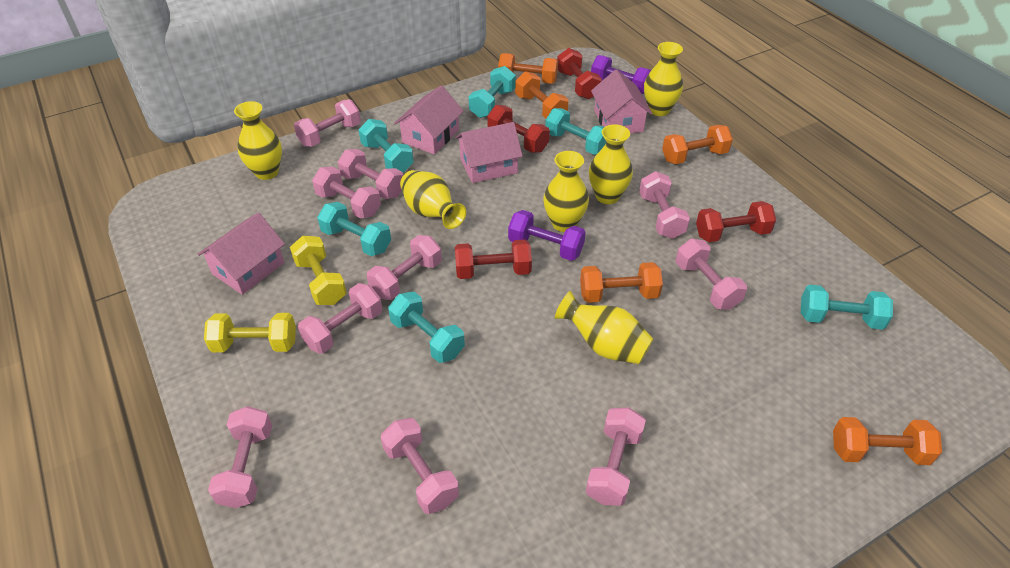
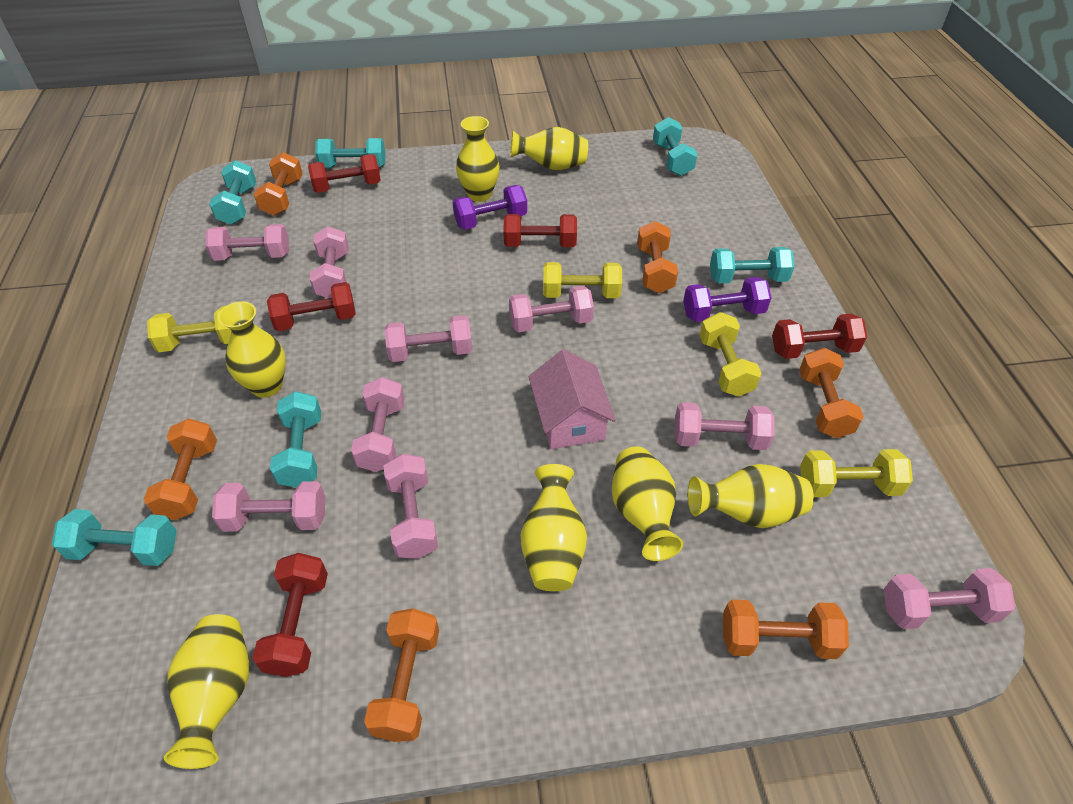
orange dumbbell: [498,53,558,84] [515,71,568,118] [580,262,663,303] [662,125,733,164] [833,417,942,465] = 5 -> [143,418,217,520] [254,152,303,216] [364,608,439,742] [637,221,678,293] [723,600,849,659] [799,348,864,438] = 6
pink dumbbell: [208,406,272,508] [294,99,361,147] [298,283,382,354] [312,167,381,219] [338,149,403,199] [367,235,442,300] [381,418,459,514] [586,408,646,506] [639,171,690,239] [675,239,747,310] = 10 -> [205,224,289,261] [212,481,325,532] [310,226,349,298] [351,377,404,472] [383,454,438,559] [384,315,472,362] [509,286,594,332] [675,402,775,450] [883,568,1015,629] = 9
pink house: [198,213,285,295] [394,85,464,154] [455,122,523,183] [591,69,653,134] = 4 -> [529,349,616,449] = 1
red dumbbell: [455,239,532,279] [487,105,550,153] [557,48,602,99] [696,201,776,242] = 4 -> [253,553,328,677] [267,282,355,331] [308,154,381,193] [504,214,577,247] [772,314,867,359] = 5
yellow dumbbell: [204,313,296,352] [290,236,347,305] = 2 -> [147,306,231,352] [543,262,622,298] [700,312,762,397] [800,449,913,497] = 4
yellow vase: [234,101,282,180] [400,170,466,229] [543,151,589,232] [555,291,653,364] [589,124,633,204] [644,42,683,116] = 6 -> [164,614,249,769] [218,302,286,398] [456,116,500,202] [510,127,588,170] [520,464,587,591] [612,447,683,561] [688,464,814,528] = 7

